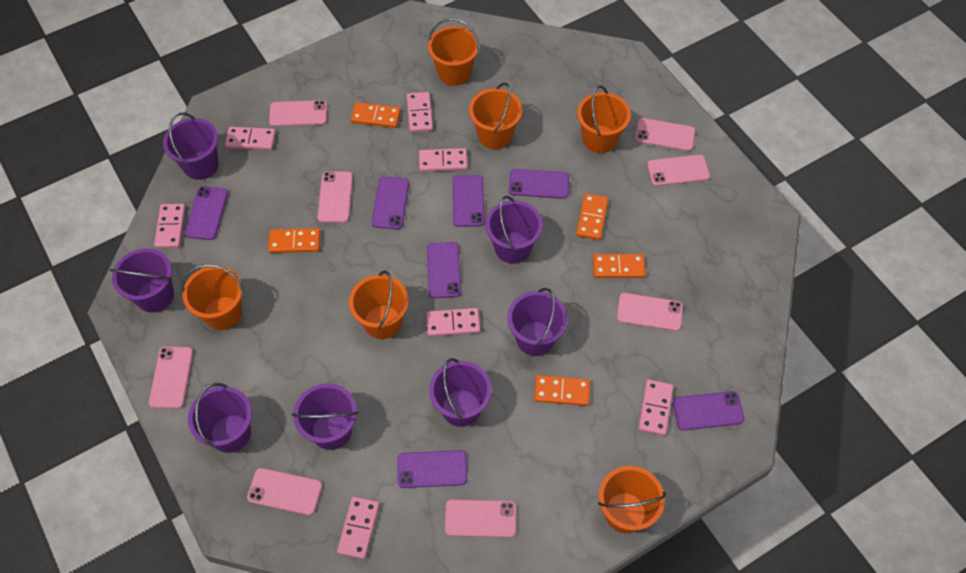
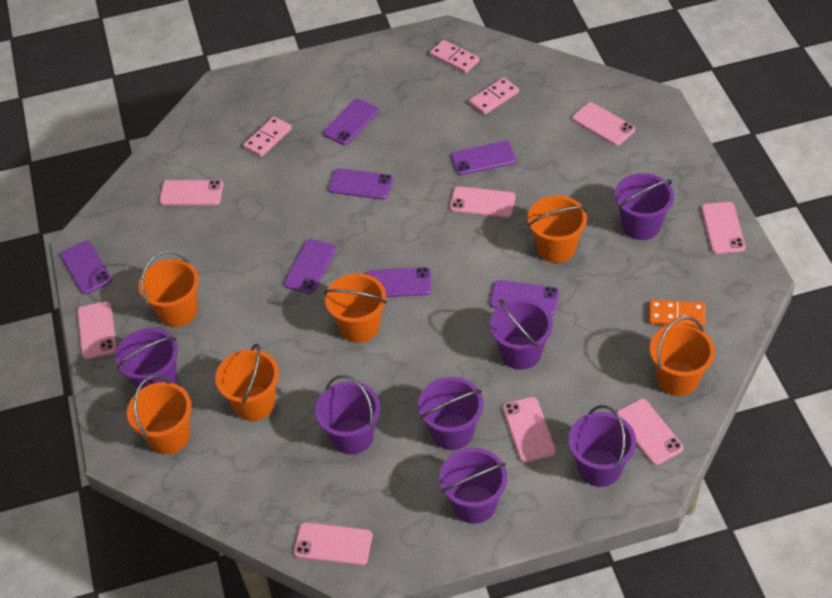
orange domino: [268,228,320,253] [351,102,401,128] [534,375,590,406] [576,193,608,240] [593,254,646,278] = 5 -> [649,300,706,327] = 1
pink domino: [154,204,186,248] [225,127,276,150] [337,497,380,559] [407,92,433,133] [419,148,468,172] [426,308,480,337] [638,379,673,436] = 7 -> [243,116,292,157] [430,40,480,73] [469,77,519,115] = 3

